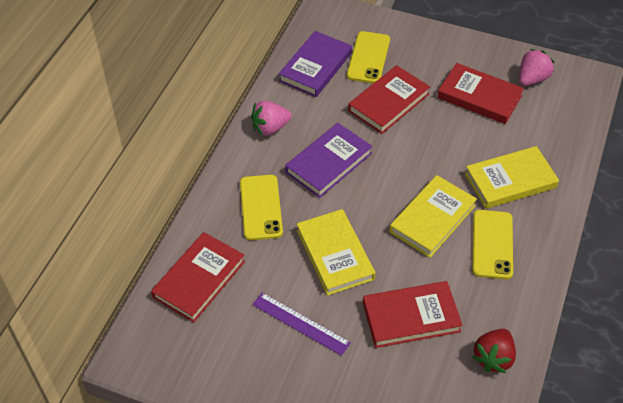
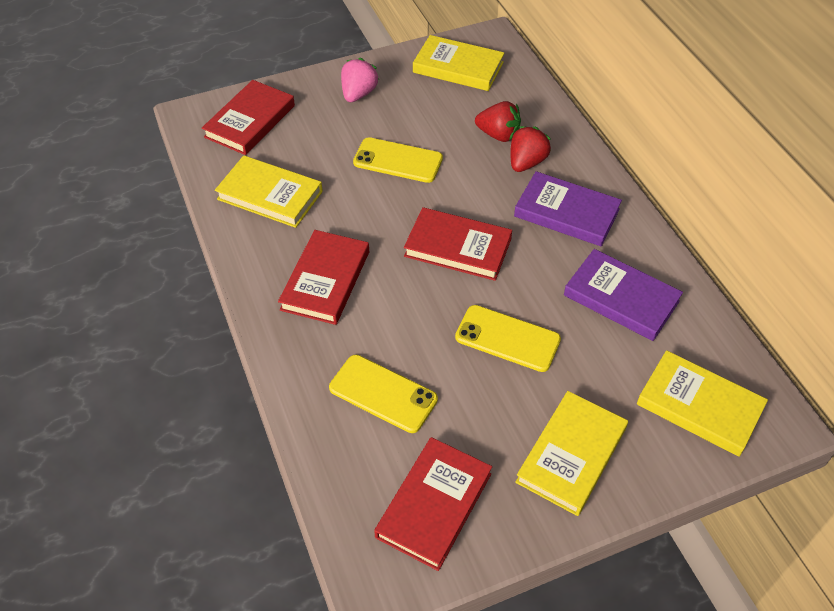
pink strawberry: [251,101,292,136] [519,49,555,86] = 2 -> [341,58,379,102] = 1
purple ruler: [252,293,351,356] = 1 -> none = 0
red strawberry: [473,329,516,373] = 1 -> [475,101,521,142] [510,126,551,172] = 2
yellow book: [297,209,375,296] [389,175,477,258] [465,146,559,209] = 3 -> [215,155,323,228] [413,35,504,91] [515,391,628,516] [637,350,768,457] = 4

